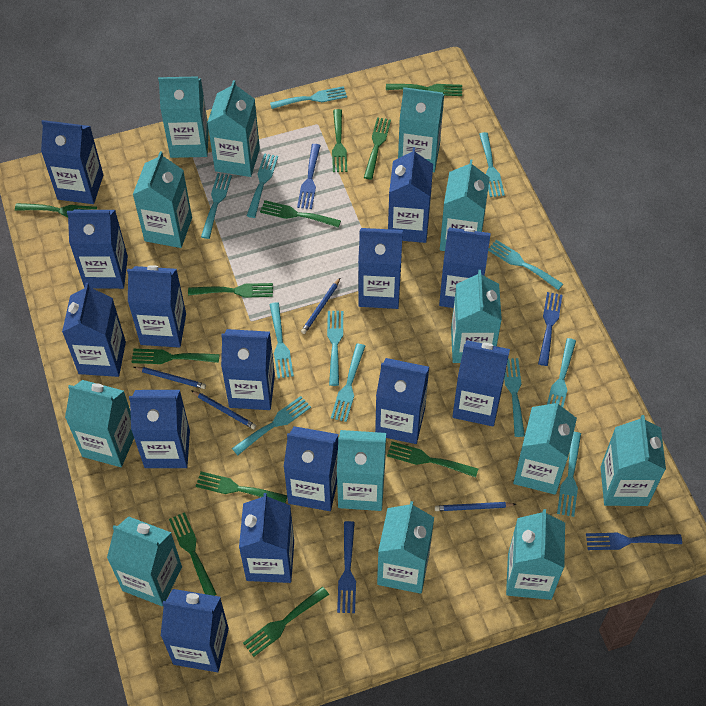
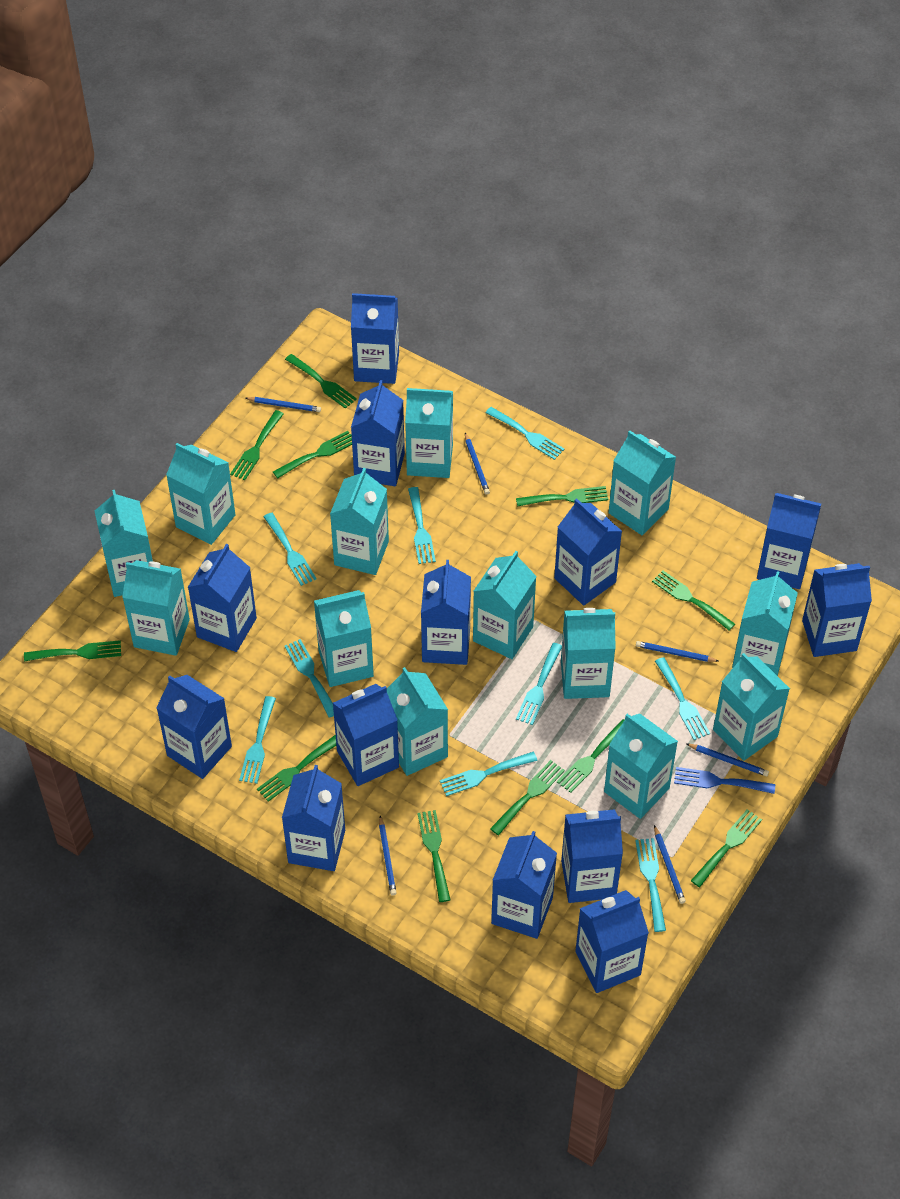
blue carton: [41,120,103,204] [62,283,126,377] [67,210,128,289] [127,265,186,348] [129,390,190,468] [161,589,229,672] [221,329,275,410] [239,493,294,583] [284,426,338,511] [358,228,403,309] [375,358,429,444] [388,147,433,243] [439,228,491,308] [452,340,510,427] = 14 -> [156,675,232,779] [188,544,257,652] [282,765,345,871] [333,684,399,786] [351,293,399,384] [351,380,405,486] [421,560,471,665] [491,831,557,939] [554,498,622,606] [561,809,623,903] [575,890,649,993] [757,493,821,589] [802,563,872,657] = 13
blue fork: [297,144,321,209] [337,521,356,613] [538,292,562,366] [586,533,682,550] = 4 -> [674,767,775,794] = 1
blue pencil: [134,367,206,389] [191,390,256,429] [301,278,340,334] [435,502,516,511] = 4 -> [246,397,321,412] [379,816,397,896] [465,433,490,495] [636,641,718,662] [654,825,686,904] [686,743,769,776] = 6
turquoise fork: [201,173,232,239] [232,396,311,455] [247,153,278,218] [269,302,294,378] [270,86,347,109] [327,311,343,386] [331,344,365,422] [479,132,505,197] [488,240,563,290] [504,358,525,437] [547,338,576,407] [557,432,581,517] = 12 -> [239,696,276,784] [264,513,317,586] [285,639,334,717] [408,487,436,564] [440,752,538,796] [486,407,565,460] [516,643,562,725] [635,838,666,932] [655,657,710,740] = 9

